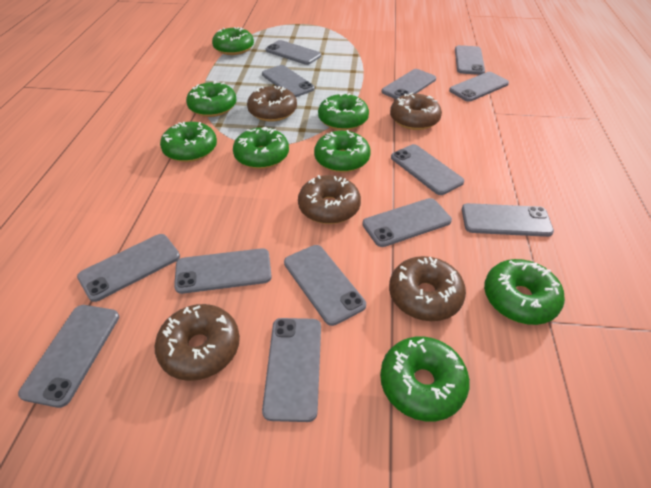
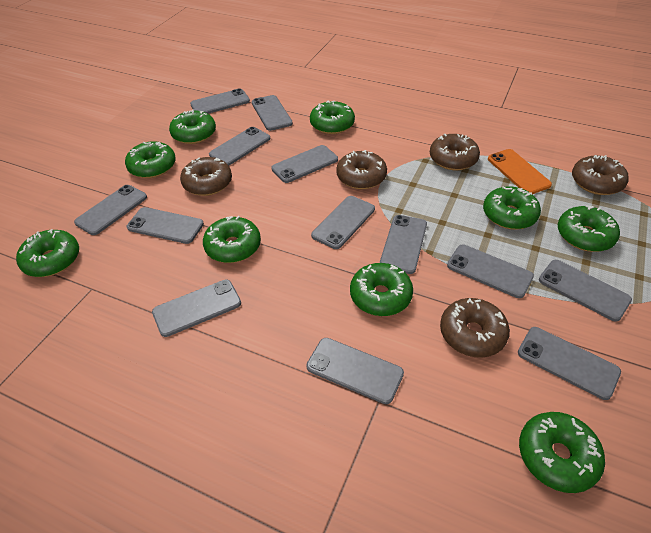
green donut: [160,122,217,162] [186,81,237,117] [212,27,254,55] [233,127,289,169] [314,130,371,173] [318,93,369,131] [380,336,470,421] [484,259,565,325] = 8 -> [16,229,79,277] [125,141,176,178] [169,109,216,144] [203,216,261,263] [310,101,355,134] [350,263,413,316] [483,186,541,230] [519,412,605,493] [558,206,620,252] = 9
orange phone: none = 0 -> [488,149,552,194] = 1

